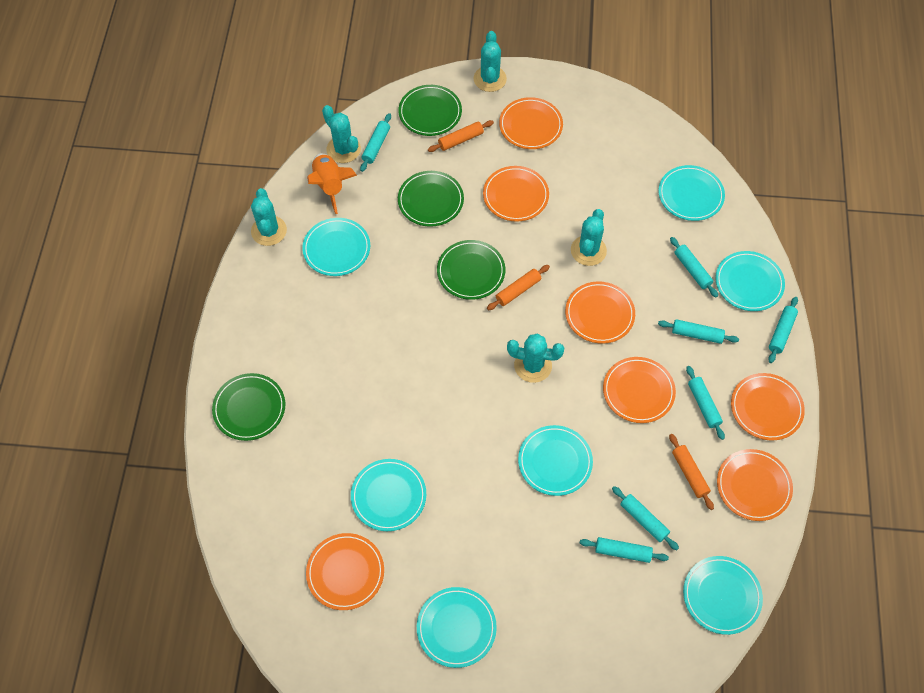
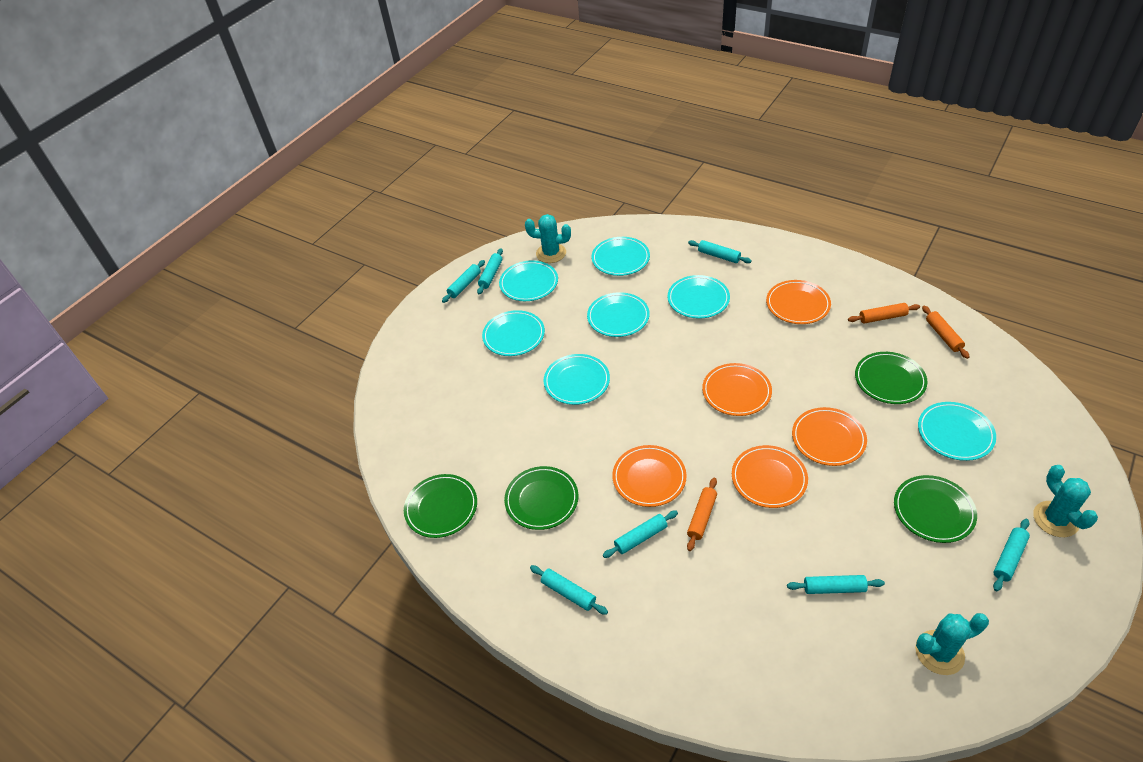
orange plate: [306,533,384,610] [483,166,549,222] [499,97,563,149] [565,281,635,344] [603,357,676,423] [717,449,793,521] [731,373,805,440] = 7 -> [612,445,687,507] [702,363,772,416] [732,445,808,508] [766,280,831,324] [792,407,867,466] = 5
orange rocket: [307,153,357,214] = 1 -> none = 0
turquoise cactus: [251,188,287,246] [322,105,361,163] [474,31,507,92] [507,333,564,383] [571,209,607,266] = 5 -> [525,214,571,263] [915,613,989,675] [1033,465,1098,537] = 3

